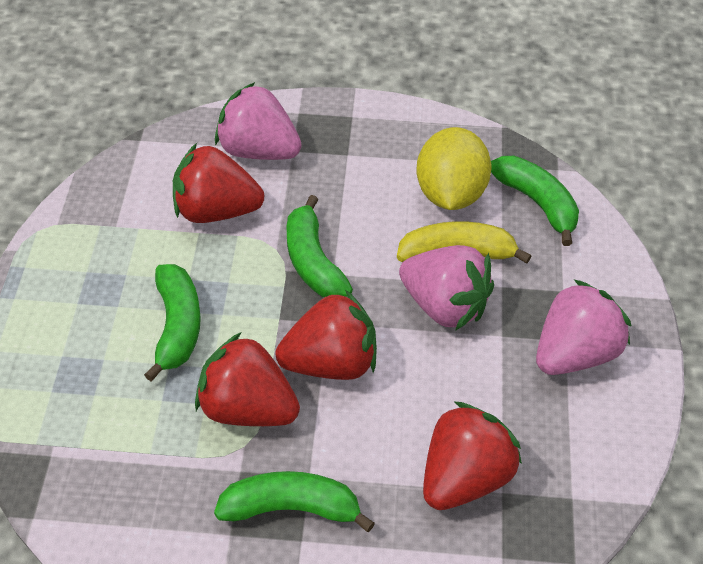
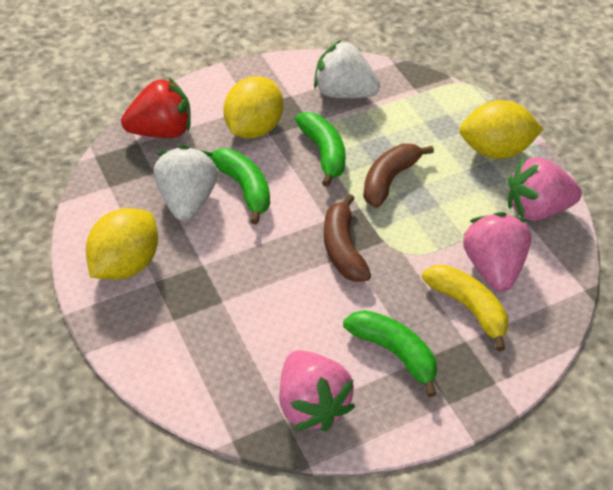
brown banana: none = 0 -> [324,194,371,282] [363,144,434,208] = 2
green banana: [144,264,201,381] [214,471,375,532] [287,195,353,297] [491,156,579,246] = 4 -> [209,148,270,224] [295,112,346,187] [343,310,437,397] = 3
red strawberry: [173,143,264,223] [195,332,300,426] [275,290,377,380] [423,402,522,510] = 4 -> [121,78,191,138] = 1
white strawberry: none = 0 -> [154,145,218,221] [314,40,380,98] = 2
yellow lemon: [416,127,492,210] = 1 -> [86,208,158,280] [223,76,283,138] [460,100,543,159] = 3

